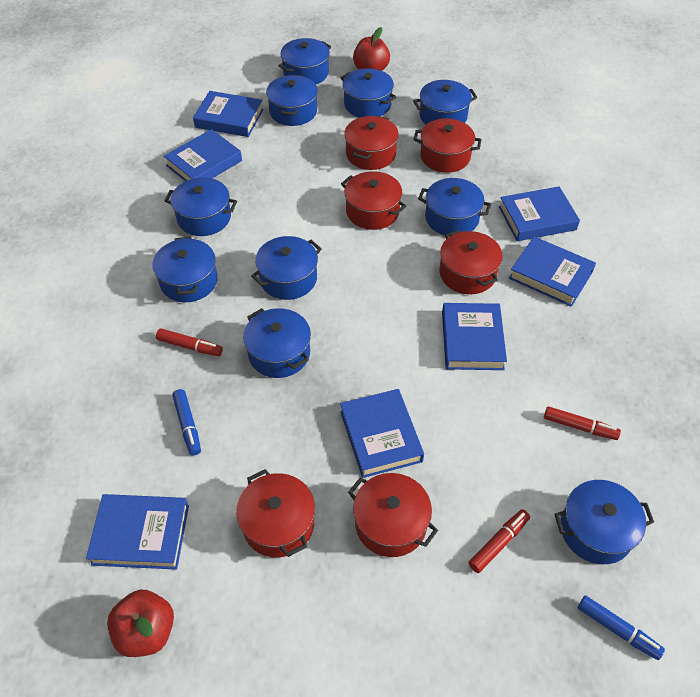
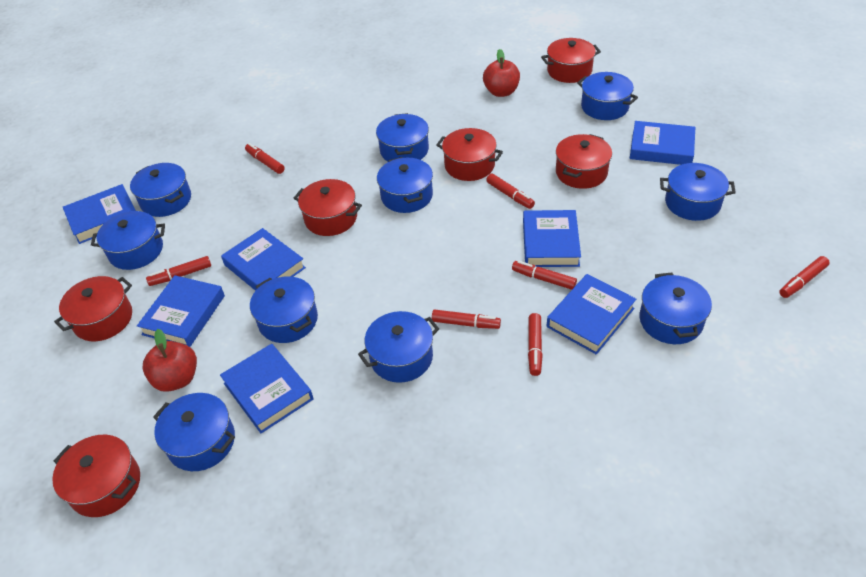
blue marker: [172,389,201,455] [578,595,665,660] = 2 -> none = 0
red marker: [156,328,223,356] [468,509,530,573] [544,406,621,440] = 3 -> [146,256,211,286] [245,143,285,174] [432,310,501,329] [486,174,535,209] [512,261,577,290] [528,313,543,376] [779,256,830,298] = 7

